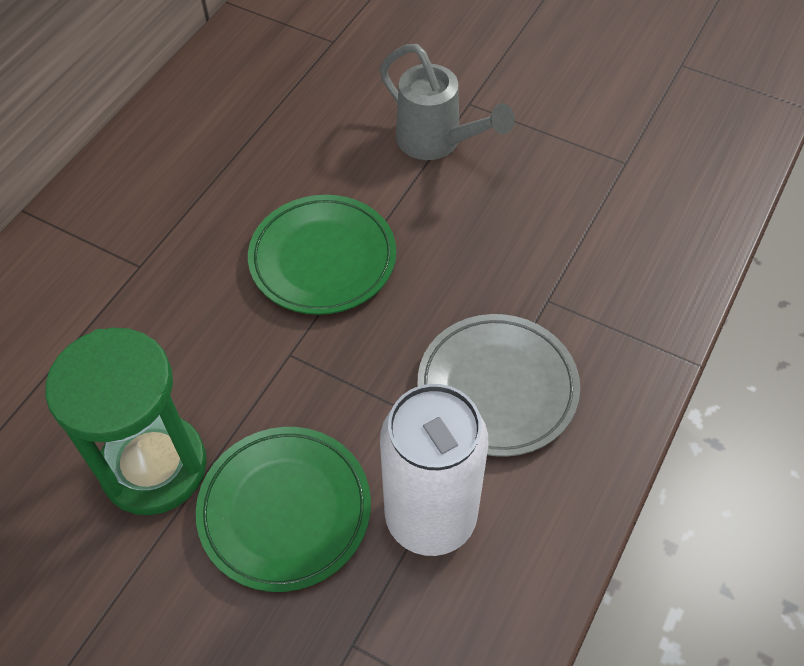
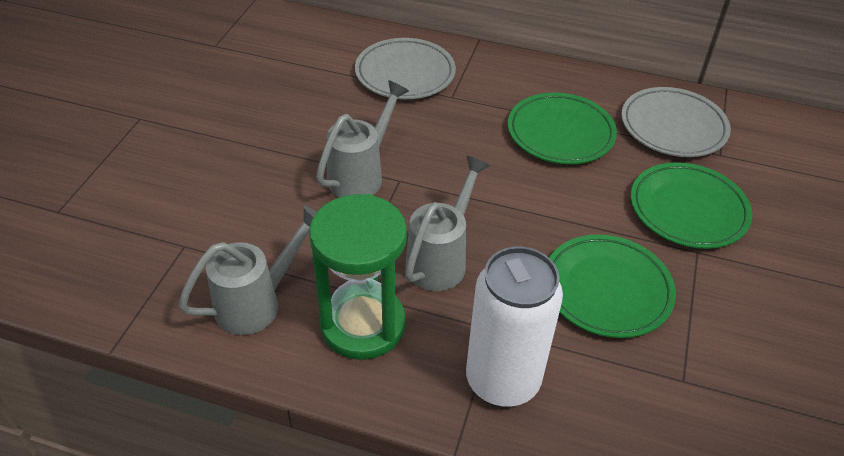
green plate: [196,427,371,592] [248,195,396,315] = 2 -> [508,92,617,164] [550,234,676,338] [631,162,752,249] = 3
grey plate: [418,314,580,457] = 1 -> [355,38,456,99] [621,87,731,157] = 2
grey watering can: [380,44,514,160] = 1 -> [178,205,317,335] [316,80,409,197] [405,156,490,291] = 3

